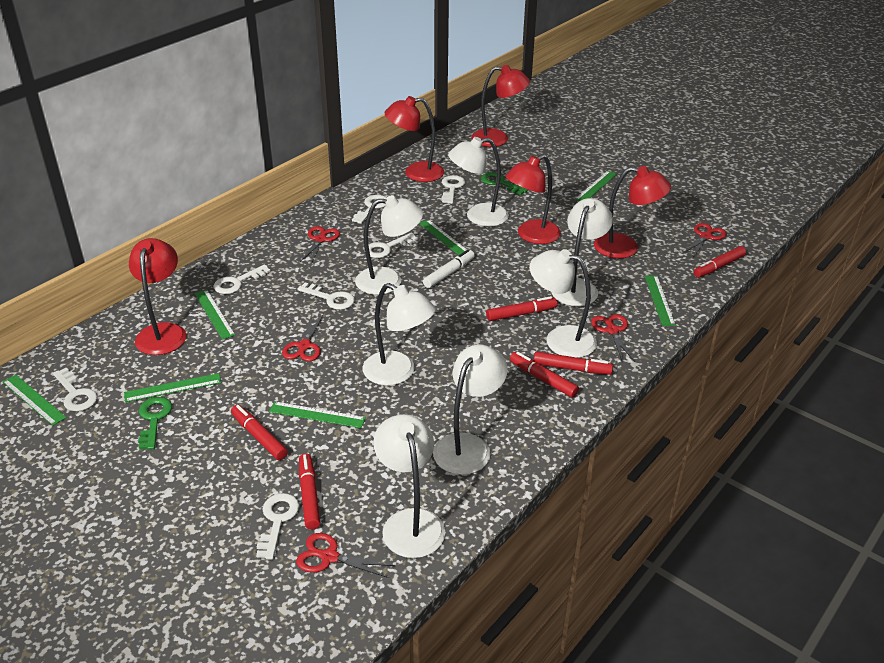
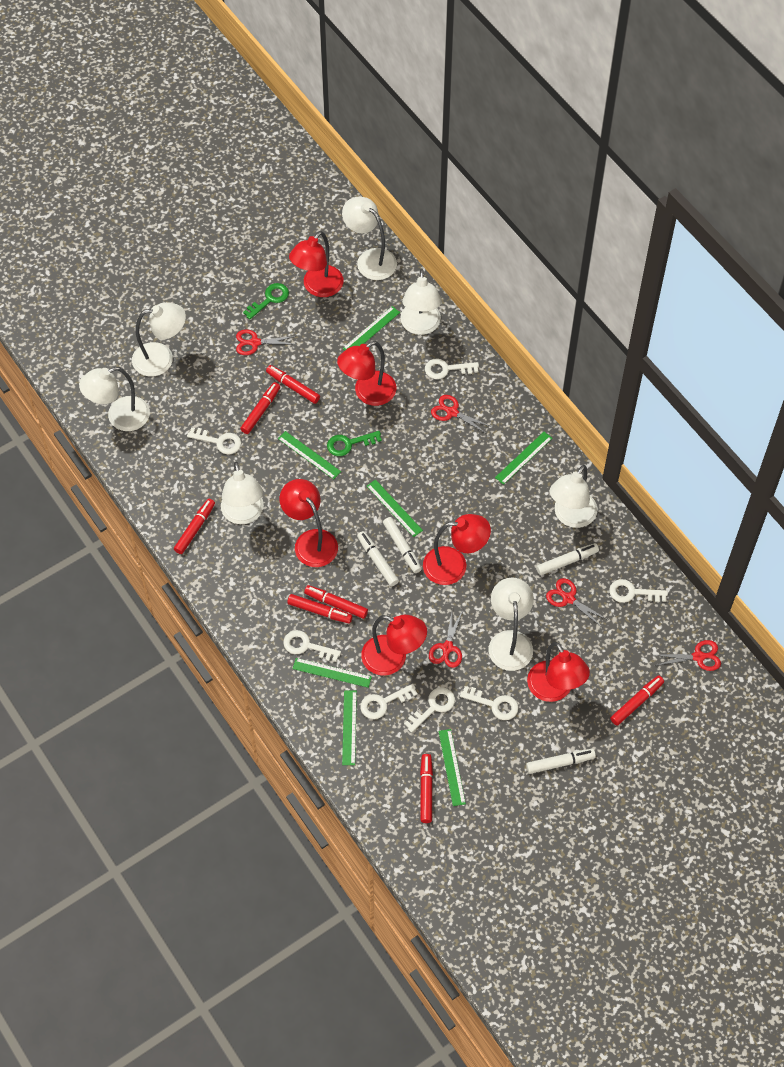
red lamp: [129,238,186,355] [385,96,444,182] [471,65,530,147] [506,154,561,244] [594,166,671,259] = 5 -> [280,479,338,567] [289,231,344,297] [337,341,396,406] [361,615,427,675] [423,514,491,585] [527,642,590,702] = 6
red marker: [231,405,288,460] [299,453,320,530] [486,296,557,321] [510,352,579,398] [533,351,613,375] [694,246,746,278] = 6 -> [174,499,215,554] [240,382,280,434] [266,365,320,404] [287,594,353,624] [304,585,368,619] [420,754,433,823] [610,675,664,726] = 7
white marker: [423,249,475,288] = 1 -> [357,531,399,586] [383,517,422,573] [526,749,596,774] [536,543,599,575] = 4

